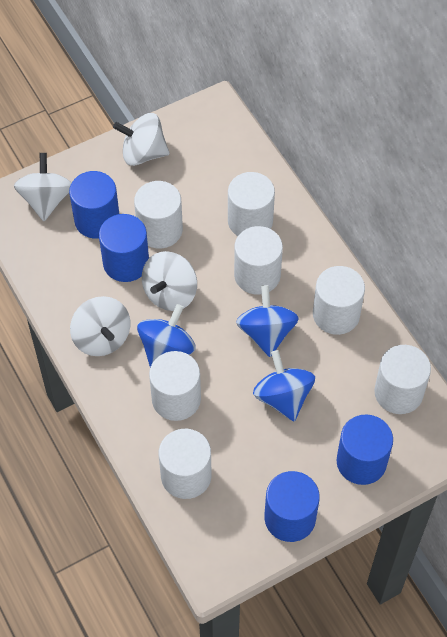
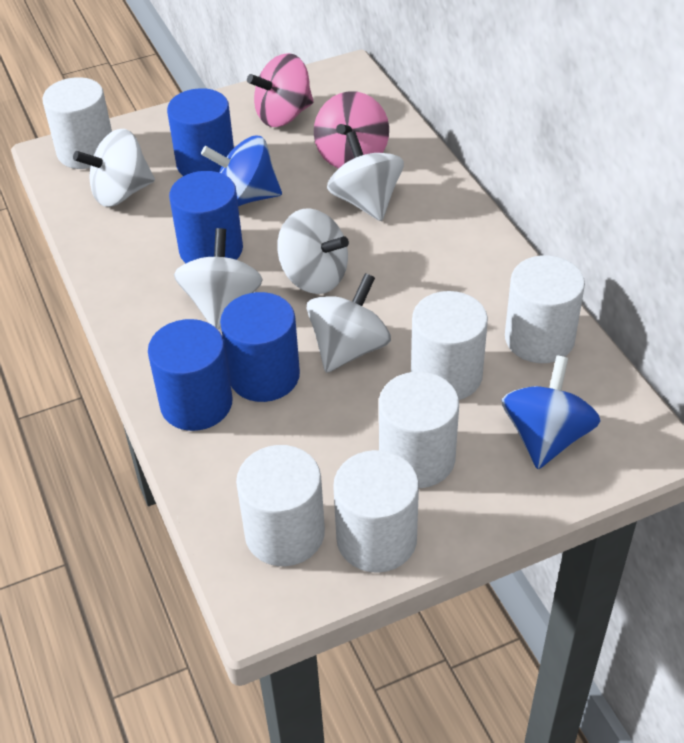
blue spinning top: [137,304,196,367] [236,285,299,357] [253,350,315,421] = 3 -> [201,136,282,206] [502,356,601,469] = 2
pink spinning top: none = 0 -> [247,53,314,127] [314,91,389,169] = 2
white cylinder: [134,181,183,249] [149,351,201,421] [159,429,212,499] [228,172,275,236] [234,226,283,294] [313,266,365,335] [374,345,431,414] = 7 -> [42,77,112,169] [236,445,325,566] [333,450,419,573] [379,372,459,488] [411,291,488,400] [505,255,585,363] = 6
white spinning top: [14,153,72,221] [70,296,130,356] [113,113,170,166] [142,251,197,311] = 4 -> [73,129,155,207] [174,228,263,330] [277,208,349,294] [307,273,391,373] [327,131,404,221] = 5

